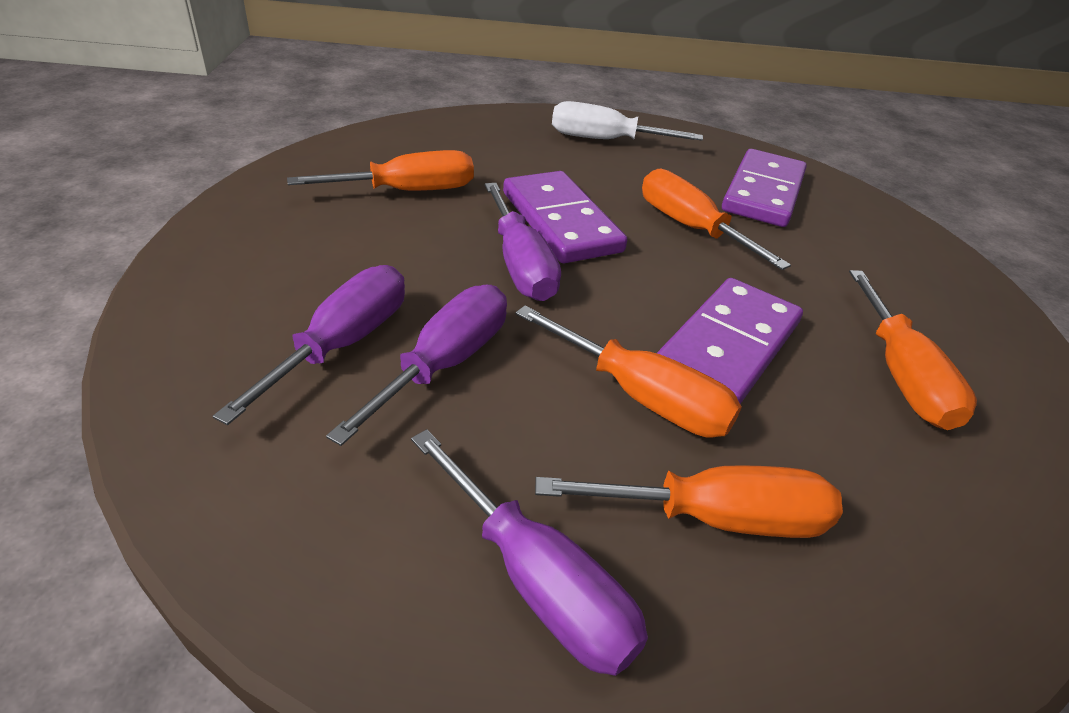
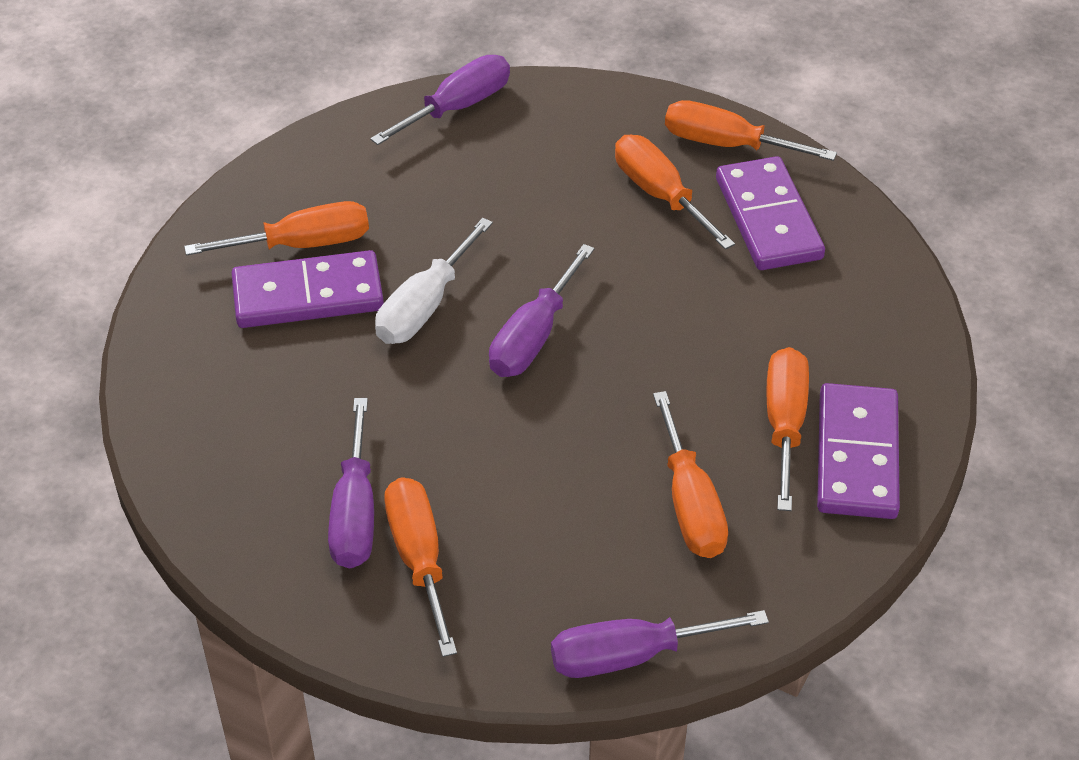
orange screwdriver: [287,150,474,191] [515,305,742,438] [535,465,843,538] [642,168,791,270] [849,270,977,430] = 5 -> [184,201,369,256] [384,477,457,657] [615,135,735,250] [653,391,728,558] [665,100,837,161] [767,347,809,511] = 6

